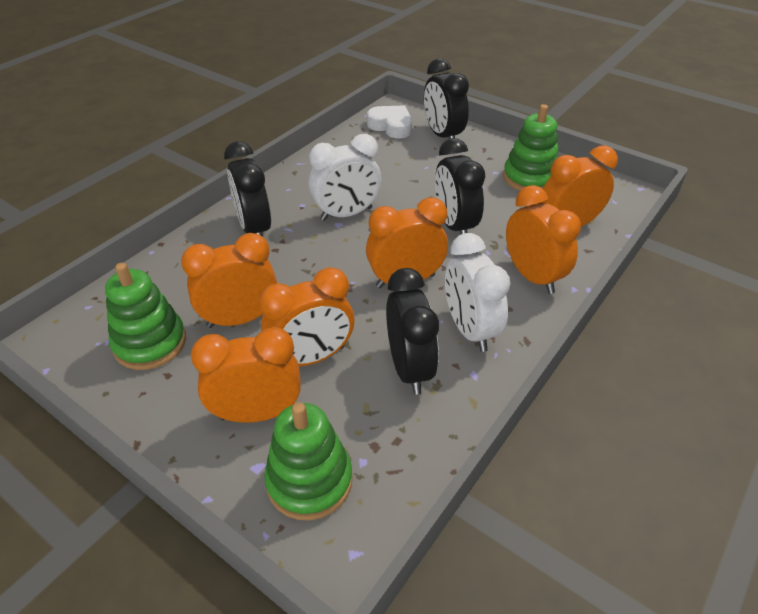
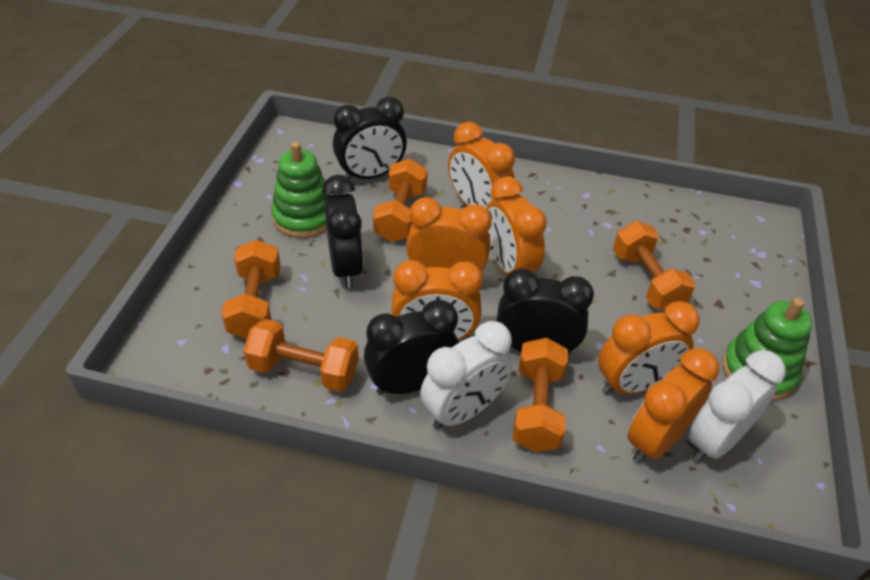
green stacking toy: [105,263,186,370] [264,402,353,521] [503,104,559,191] = 3 -> [271,142,331,238] [722,298,812,401] = 2
orange dumbbell: none = 0 -> [221,240,281,339] [243,319,359,392] [373,159,427,242] [513,337,568,452] [613,221,696,311] = 5
white heart: [367,106,412,138] = 1 -> none = 0

